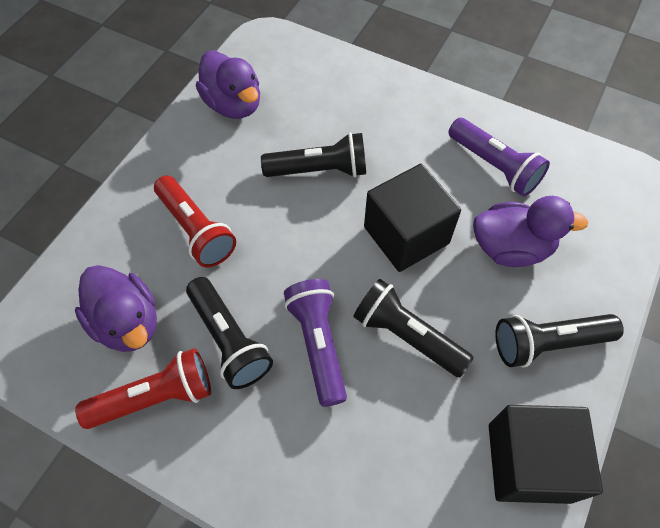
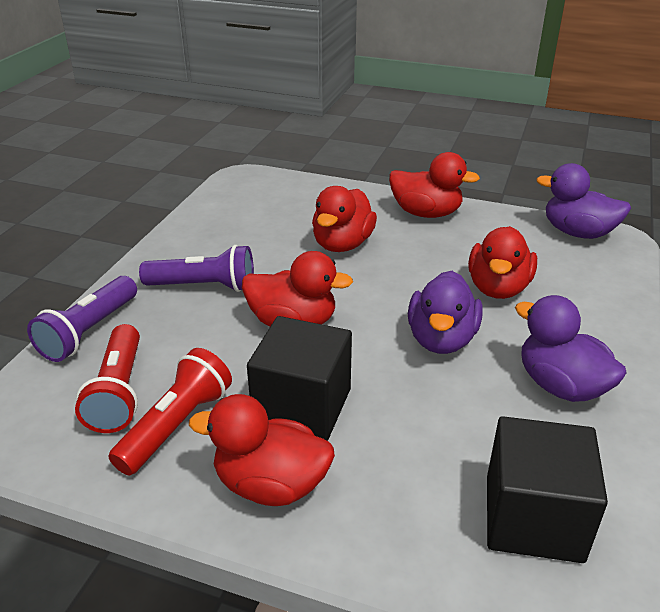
black flashlight: [186,277,273,389] [261,132,366,177] [353,279,474,377] [495,314,624,367] = 4 -> none = 0
red duck: none = 0 -> [189,394,335,506] [242,251,353,326] [312,186,377,252] [389,152,480,218] [468,226,537,299] = 5

